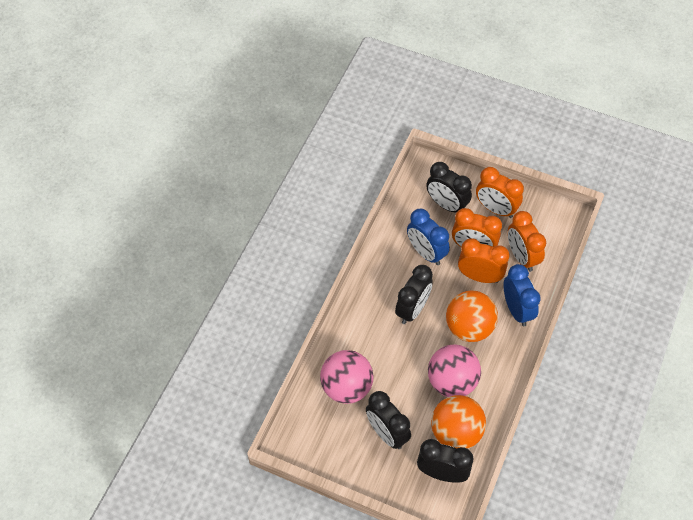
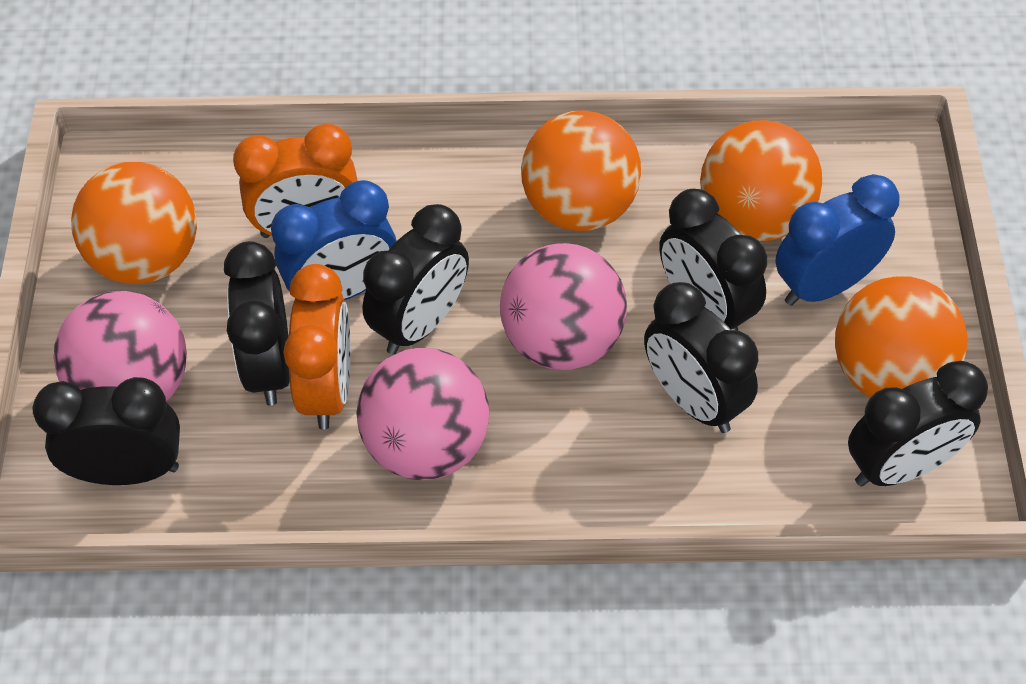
black clock: [366,391,411,449] [395,265,433,324] [417,439,473,483] [426,162,472,212] = 4 -> [32,377,180,485] [224,241,290,406] [362,204,469,355] [644,282,758,433] [659,189,767,331] [848,361,988,487] = 6
orange ball: [431,395,486,449] [446,290,498,342] = 2 -> [71,162,197,284] [521,110,641,231] [700,120,822,241] [835,276,967,398] = 4
orange clock: [452,208,502,247] [458,238,510,283] [476,167,524,218] [508,211,546,272] = 4 -> [233,124,358,238] [283,264,351,429] = 2
pink ball: [320,350,374,404] [428,344,481,397] = 2 -> [54,291,187,401] [356,348,490,481] [500,243,627,370] = 3

